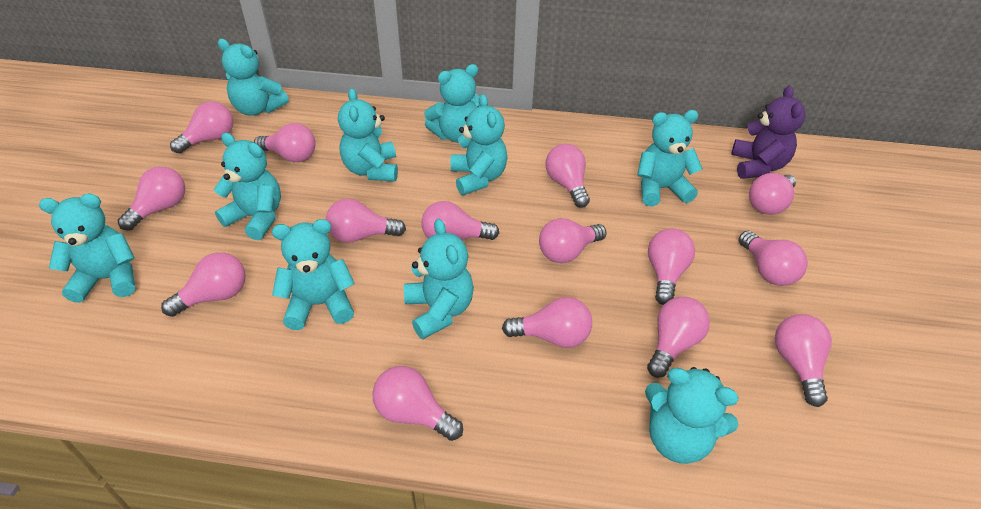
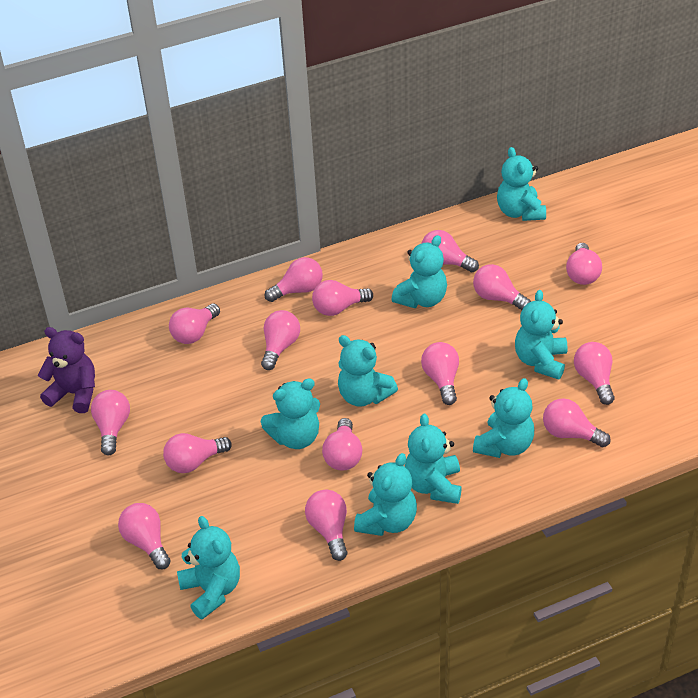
turquoise teddy bear: [39,194,135,303] [214,133,281,240] [217,39,289,116] [272,219,355,330] [338,88,398,181] [404,219,474,339] [424,64,480,142] [451,94,508,195] [637,110,703,207] [645,367,739,464] = 10 -> [177,516,240,619] [261,378,320,449] [338,335,398,407] [354,453,417,536] [391,235,447,308] [405,414,462,504] [473,378,534,458] [497,147,546,221] [515,290,568,380] = 9

